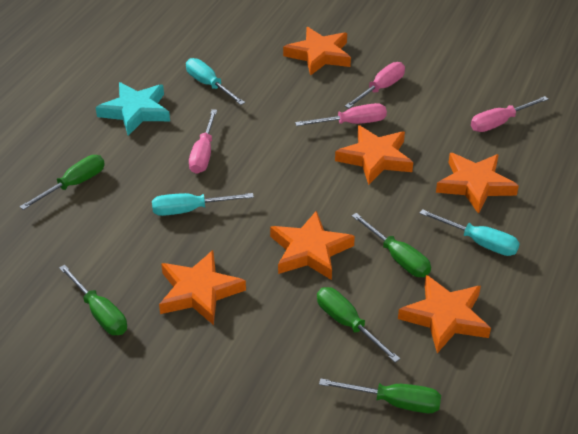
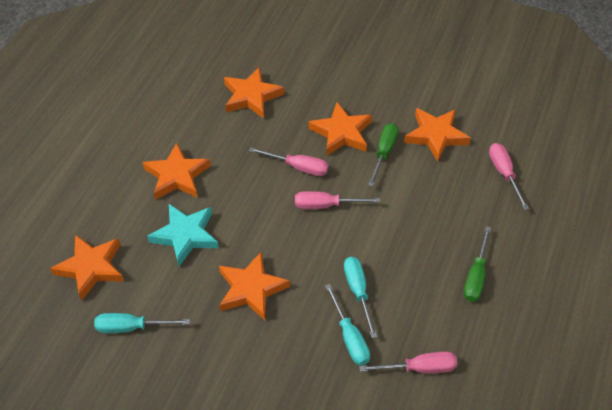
green screwdriver: [20,155,105,210] [59,265,127,335] [317,287,400,362] [319,378,441,413] [352,213,431,277] = 5 -> [368,123,399,187] [464,226,491,302] = 2

